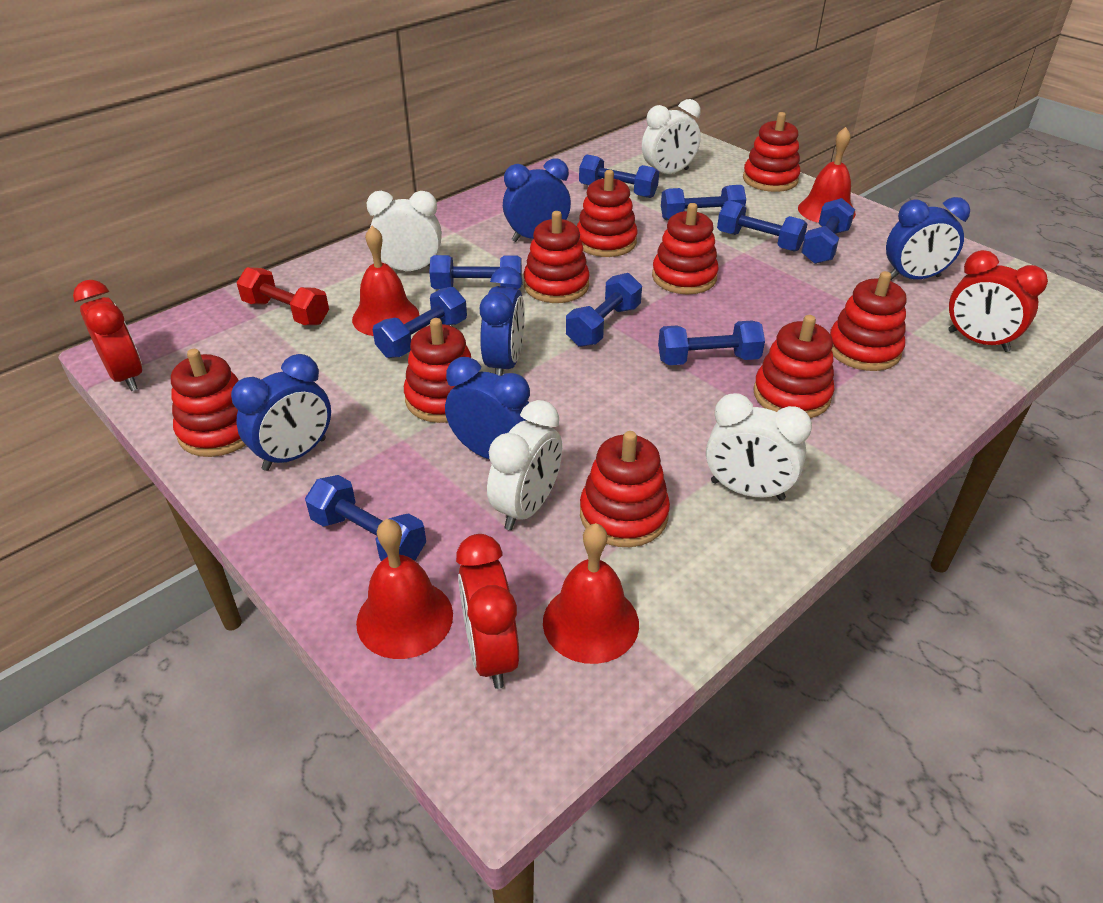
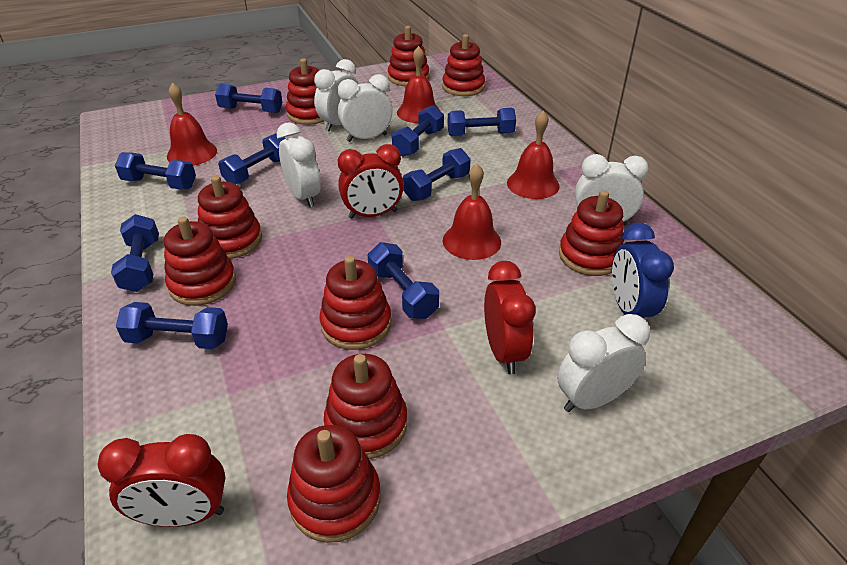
blue clock: [231,354,331,471] [445,357,530,459] [480,267,525,376] [503,159,571,242] [886,197,970,280] = 5 -> [612,222,674,319] = 1
red dumbbell: [236,267,329,325] = 1 -> none = 0
white clock: [367,191,442,271] [487,400,562,530] [642,99,701,174] [706,393,812,501] = 4 -> [277,123,321,207] [314,59,359,131] [337,74,393,142] [557,314,650,412] [575,154,649,226] = 5

